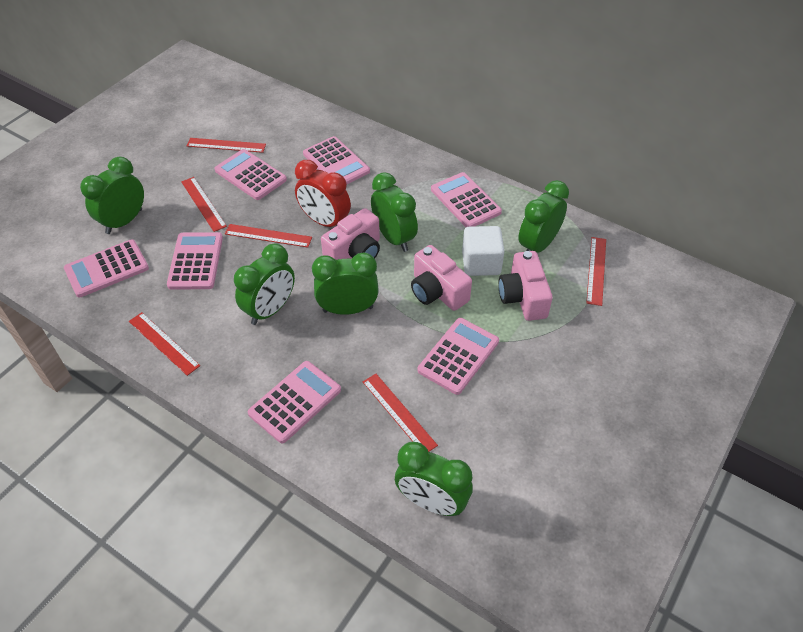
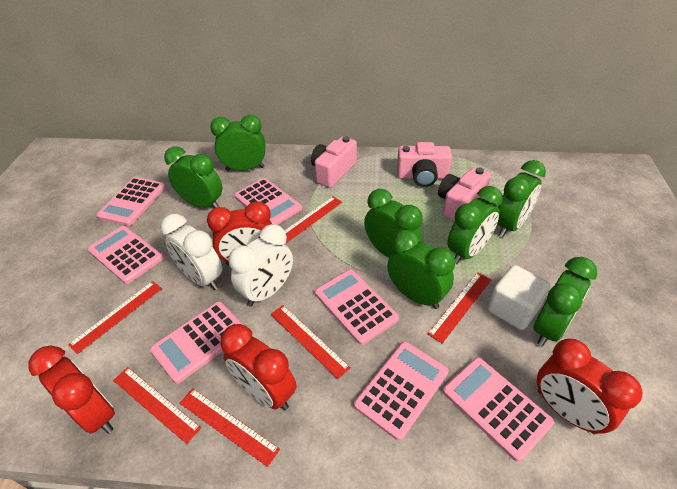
green clock: [80,157,144,234] [234,243,295,325] [312,252,379,315] [371,172,418,252] [395,442,473,516] [518,180,569,253] = 6 -> [164,146,222,208] [210,115,265,171] [364,189,423,258] [387,230,455,309] [447,186,503,264] [497,160,546,237] [533,257,598,347] = 7
red clock: [295,160,351,227] = 1 -> [28,346,115,434] [207,201,272,265] [220,324,297,410] [537,339,642,434] = 4
white clock: none = 0 -> [161,214,222,290] [228,224,293,307] = 2

